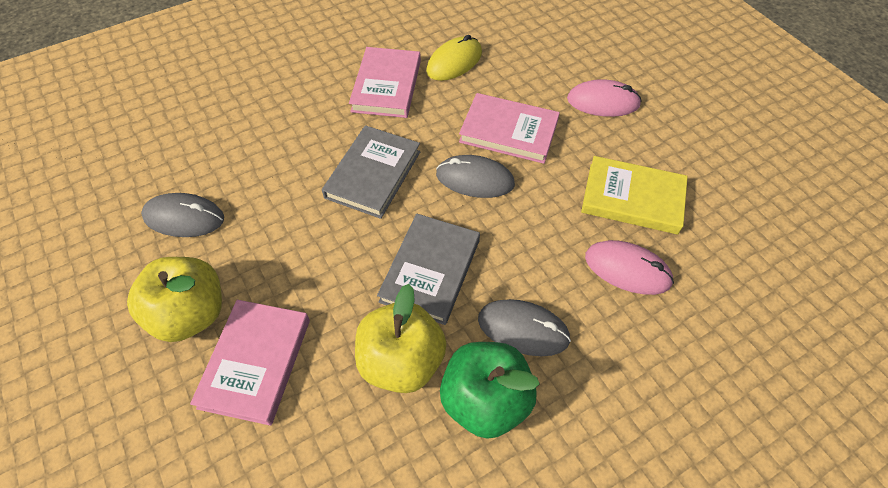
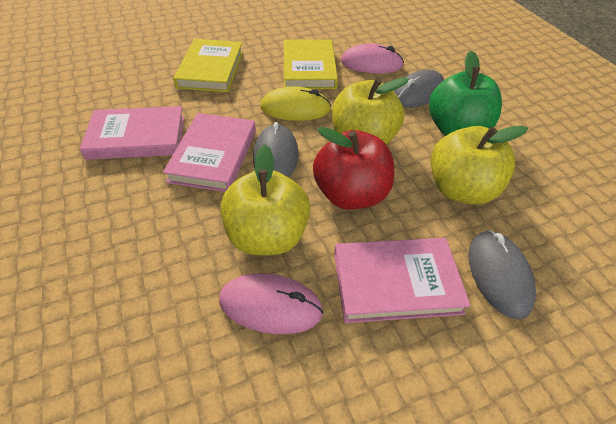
grey book: [322,125,420,219] [377,213,480,325] = 2 -> none = 0
red apple: none = 0 -> [313,127,394,210] = 1
yellow apple: [127,257,222,342] [355,284,447,393] = 2 -> [221,144,310,255] [332,78,409,145] [431,125,528,205] = 3
yellow book: [581,156,688,234] = 1 -> [173,39,243,92] [284,39,338,89] = 2

